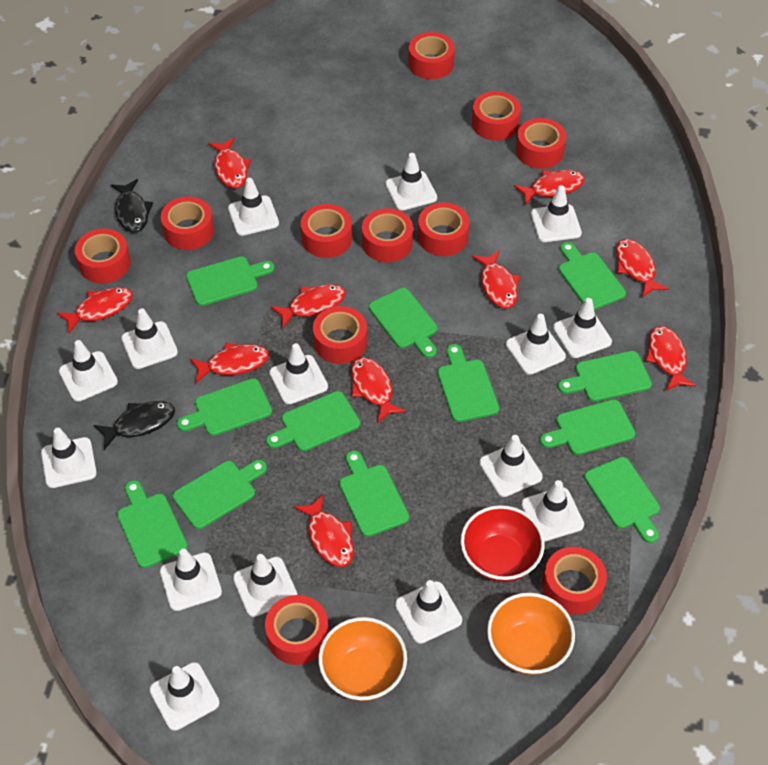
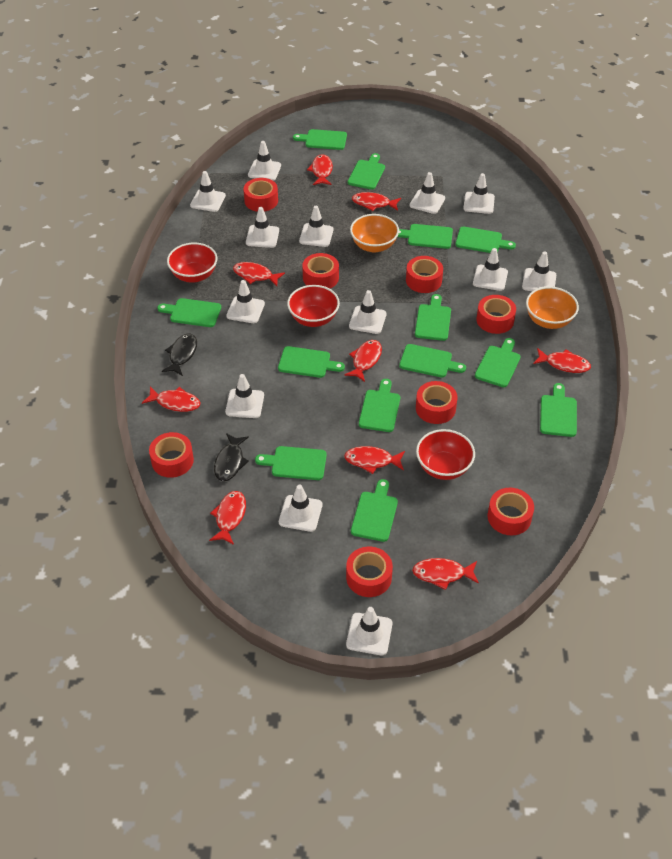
green cutting board: [117,480,188,568] [173,460,267,529] [177,378,272,436] [186,256,274,306] [266,391,360,451] [339,451,409,537] [369,288,437,358] [437,344,499,422] [540,399,635,455] [558,351,652,402] [559,242,626,310] [584,457,660,543] = 12 -> [157,298,221,327] [255,446,327,480] [278,346,345,378] [293,129,347,150] [348,153,385,190] [351,479,398,542] [359,379,400,432] [397,224,453,249] [399,344,466,377] [415,294,451,341] [455,226,516,253] [475,338,521,387] [540,383,577,437] = 13
red bowl: [461,505,545,582] = 1 -> [167,243,217,283] [287,285,340,327] [416,429,475,480] = 3
red fish: [57,287,133,333] [190,343,269,383] [208,137,251,188] [270,284,346,328] [294,494,354,567] [351,357,406,423] [472,250,520,308] [514,170,585,205] [616,239,669,298] [646,326,696,391] = 10 -> [142,387,200,412] [209,491,246,545] [233,262,285,286] [307,154,333,185] [344,340,382,382] [344,446,405,474] [352,192,401,211] [412,558,479,590] [533,348,591,373] = 9
red tape: [75,229,131,283] [161,197,214,250] [265,595,329,665] [301,204,352,258] [313,306,367,364] [362,208,413,262] [408,32,455,79] [418,202,469,256] [472,91,521,141] [516,118,566,169] [542,547,607,615] = 11 -> [149,432,194,478] [244,178,278,212] [302,253,339,288] [346,547,393,597] [406,256,443,293] [416,381,458,424] [476,295,516,334] [488,488,534,535] = 8
white traffic cone: [41,428,97,488] [59,340,118,402] [121,308,178,369] [150,662,220,731] [160,549,222,611] [228,178,279,236] [233,554,297,617] [270,343,328,404] [385,153,437,211] [395,580,462,644] [479,435,543,497] [506,314,566,375] [521,480,584,541] [531,185,582,242] [553,298,612,358] = 15 -> [190,171,226,212] [225,374,264,418] [226,280,265,323] [246,207,279,248] [248,141,281,181] [279,485,322,532] [299,206,333,247] [346,607,392,655] [349,290,387,334] [410,172,445,214] [463,173,495,214] [473,248,508,291] [522,251,556,291] = 13

